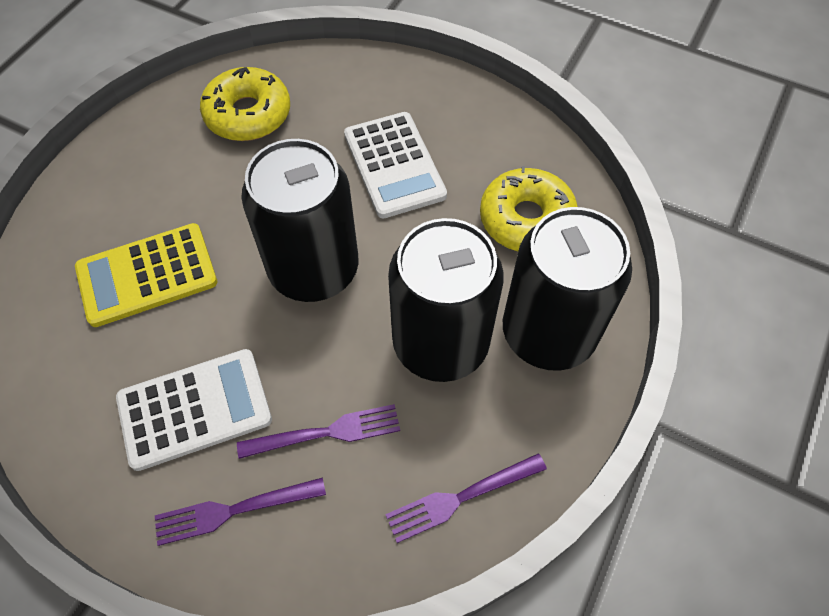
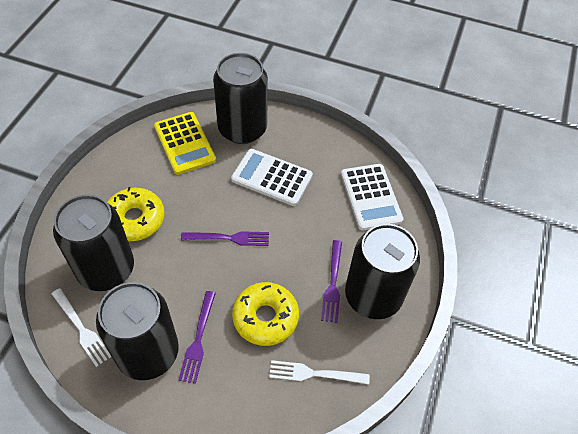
black can: [241,139,358,302] [388,218,504,382] [503,207,632,371] = 3 -> [53,194,134,291] [96,282,179,380] [213,53,268,144] [345,224,420,319] = 4
white fork: none = 0 -> [52,288,111,367] [269,360,370,385] = 2

